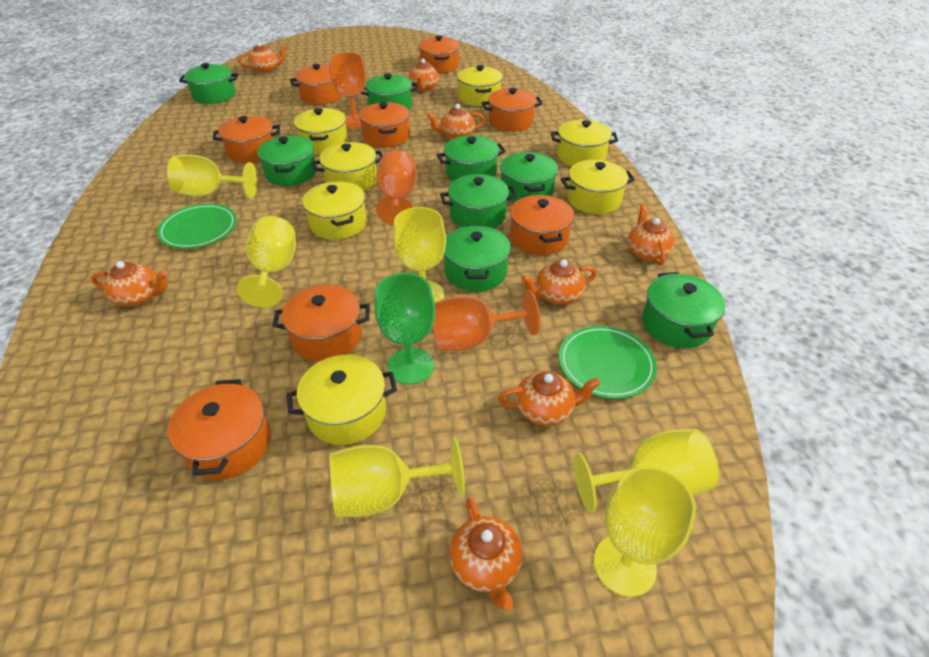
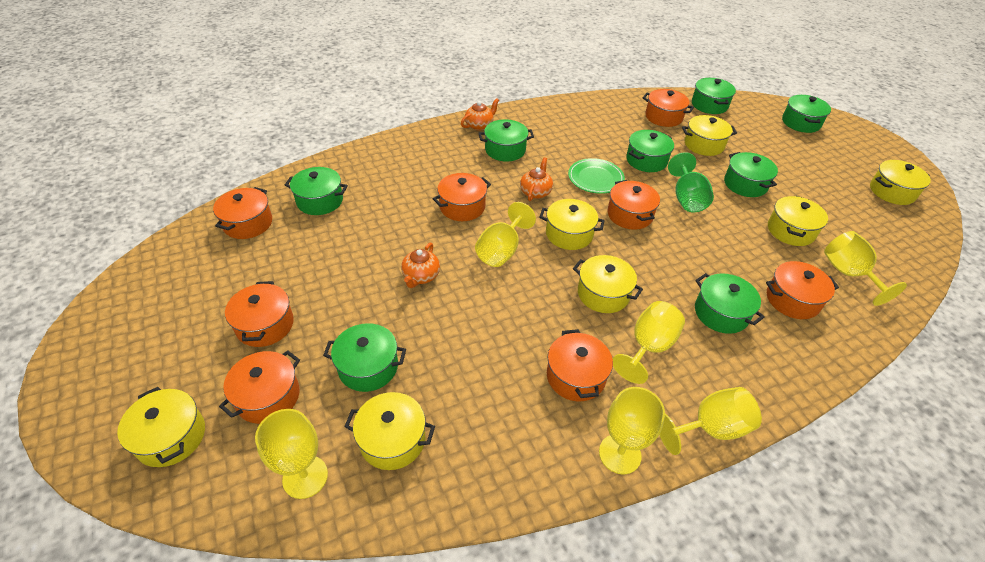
green plate: [157,204,237,249] [559,326,657,399] = 2 -> [568,158,625,194] = 1
orange goblet: [330,52,366,129] [376,150,417,225] [433,290,540,351] = 3 -> none = 0
orange teapot: [91,261,168,306] [238,42,287,73] [409,59,439,92] [427,104,485,139] [449,498,523,610] [498,371,600,426] [521,260,597,305] [628,204,675,266] = 8 -> [401,243,440,288] [461,98,499,130] [520,157,553,201] = 3

